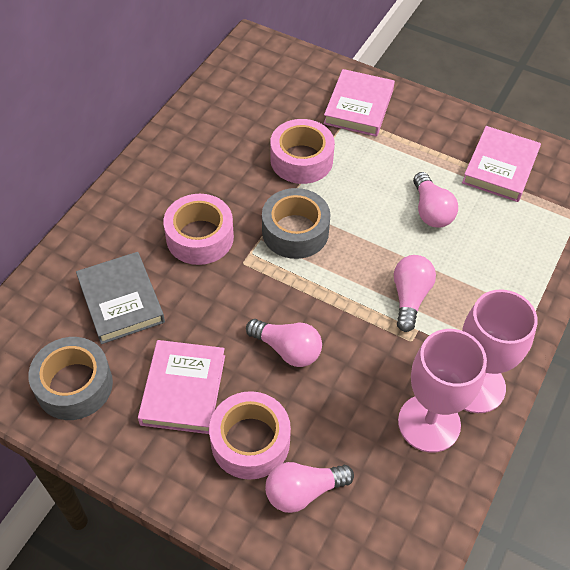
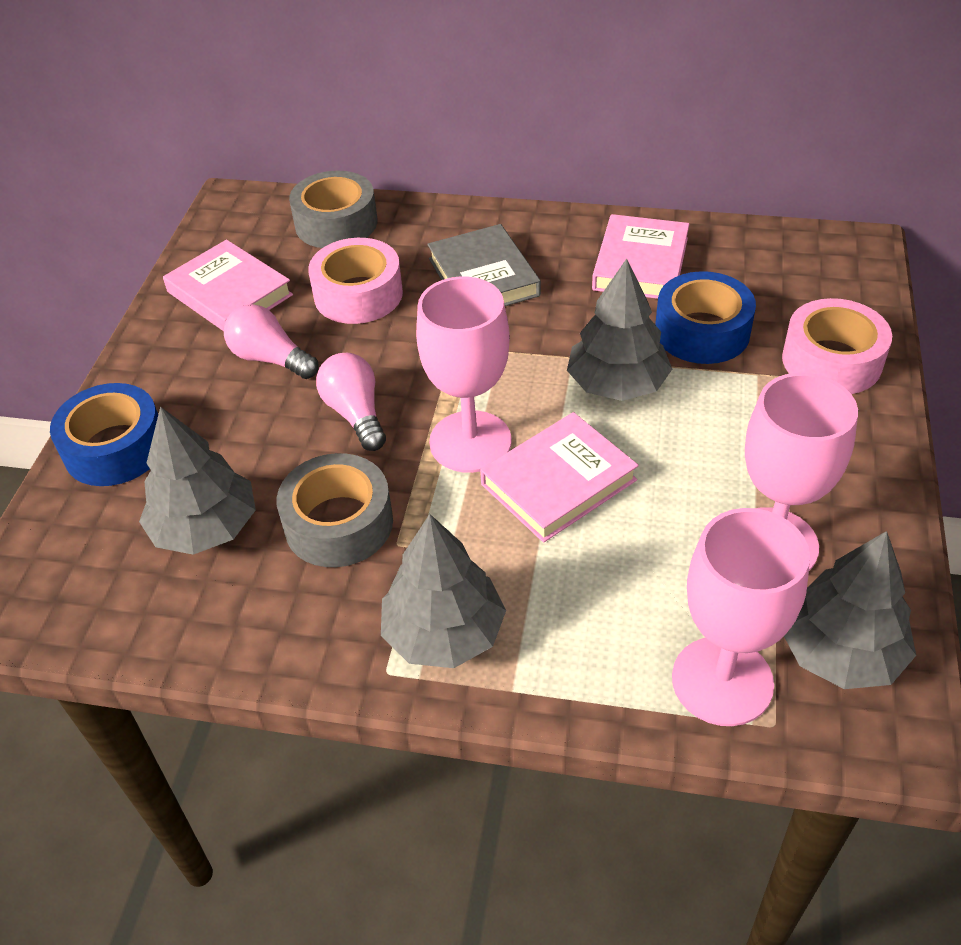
blue tape: none = 0 -> [50,383,158,486] [655,271,756,364] = 2
grey tree: none = 0 -> [139,406,256,555] [381,514,506,668] [567,259,672,401] [784,531,916,689] = 4
pink goblet: [398,329,487,453] [462,289,538,413] = 2 -> [416,277,512,473] [672,508,810,726] [745,373,858,571] = 3
pink light bulb: [246,319,322,367] [265,462,354,513] [394,255,436,332] [413,172,458,228] = 4 -> [224,304,319,379] [316,353,386,451] = 2
pink tape: [163,194,234,265] [209,391,291,480] [270,119,335,184] = 3 -> [308,238,403,324] [782,298,892,394] = 2

